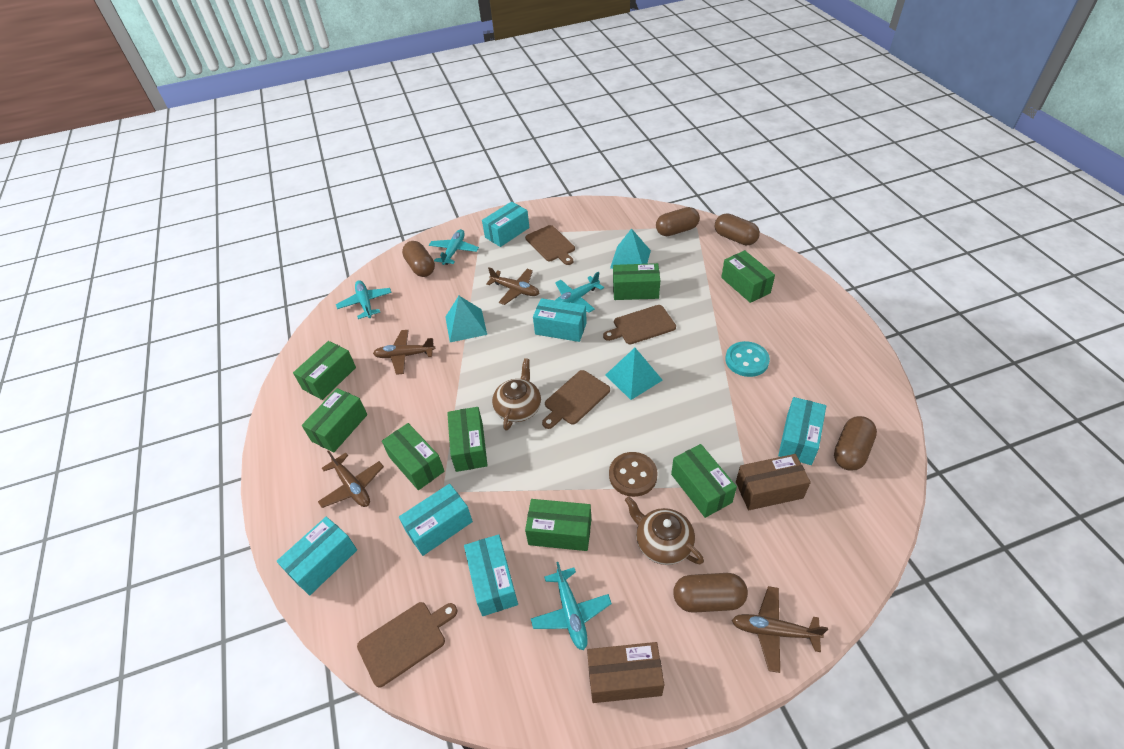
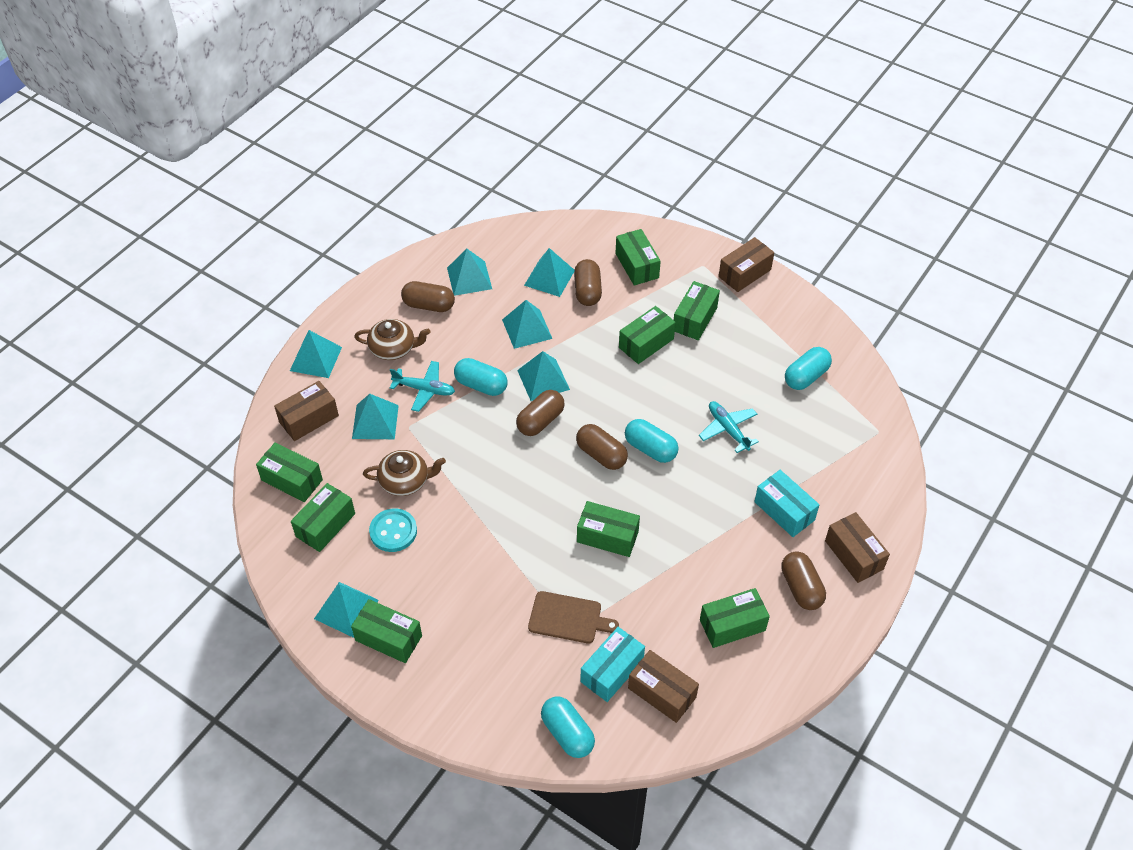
brown box: [587,642,664,703] [736,454,811,510] = 2 -> [274,381,339,441] [628,650,699,723] [719,237,774,292] [825,512,890,583] = 4
brown button: [609,452,658,497] = 1 -> none = 0
brown cutting board: [357,602,458,687] [525,225,575,265] [542,370,610,429] [603,305,676,344] = 4 -> [528,591,619,644] = 1
brown plane: [318,450,384,508] [373,330,435,375] [486,267,539,305] [732,586,828,673] = 4 -> none = 0
turquoise box: [276,517,357,596] [399,484,473,556] [464,534,518,616] [482,202,529,247] [533,298,587,342] [778,397,826,465] = 6 -> [580,627,645,702] [754,470,820,537] = 2
turquoise capsule: none = 0 -> [454,358,507,396] [541,696,595,758] [625,419,679,463] [785,347,832,390] = 4
turquoise plane: [336,280,392,319] [429,229,479,265] [531,562,612,650] [555,272,604,313] = 4 -> [390,361,455,412] [699,401,759,453] = 2
turquoise pyramid: [445,296,487,342] [606,348,663,400] [610,228,651,269] = 3 -> [290,330,342,378] [314,582,379,638] [352,394,399,439] [447,249,492,296] [502,300,552,349] [517,351,570,401] [524,248,575,297] = 7

